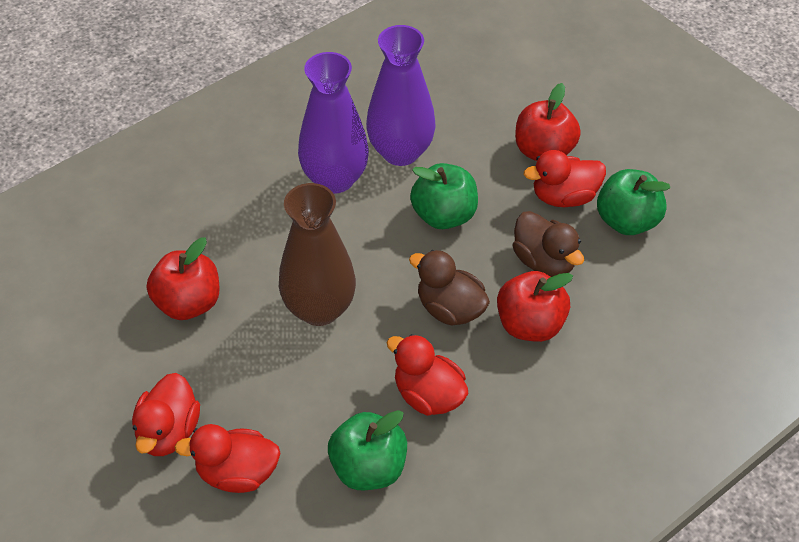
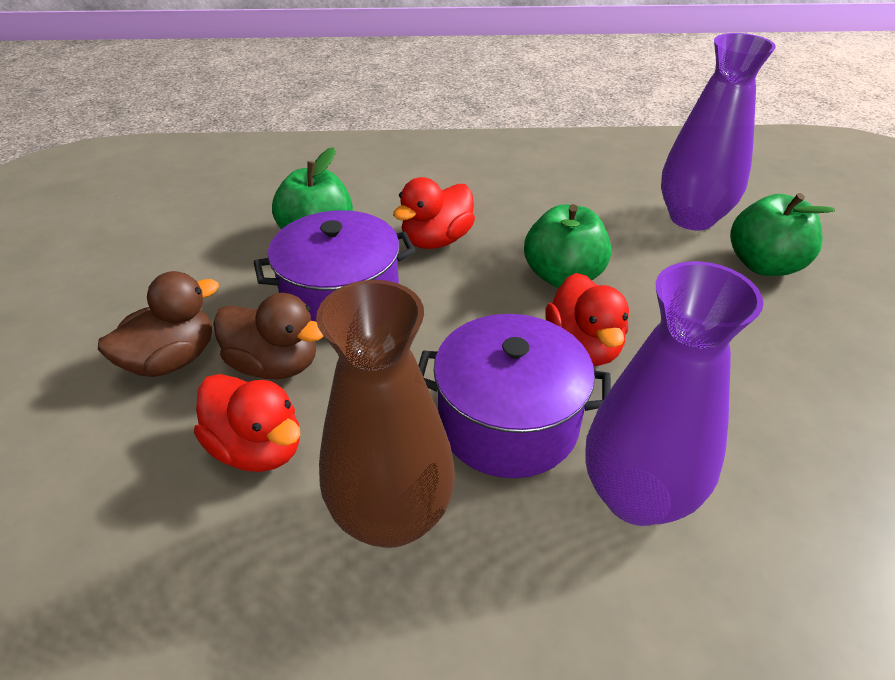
purple pot: none = 0 -> [254,210,416,322] [418,314,611,478] = 2
red apple: [147,237,220,320] [497,271,573,342] [515,83,581,161] = 3 -> none = 0
red duck: [132,373,200,456] [175,424,280,493] [386,334,469,416] [524,150,606,207] = 4 -> [194,374,300,472] [393,177,475,249] [545,273,629,366] = 3

